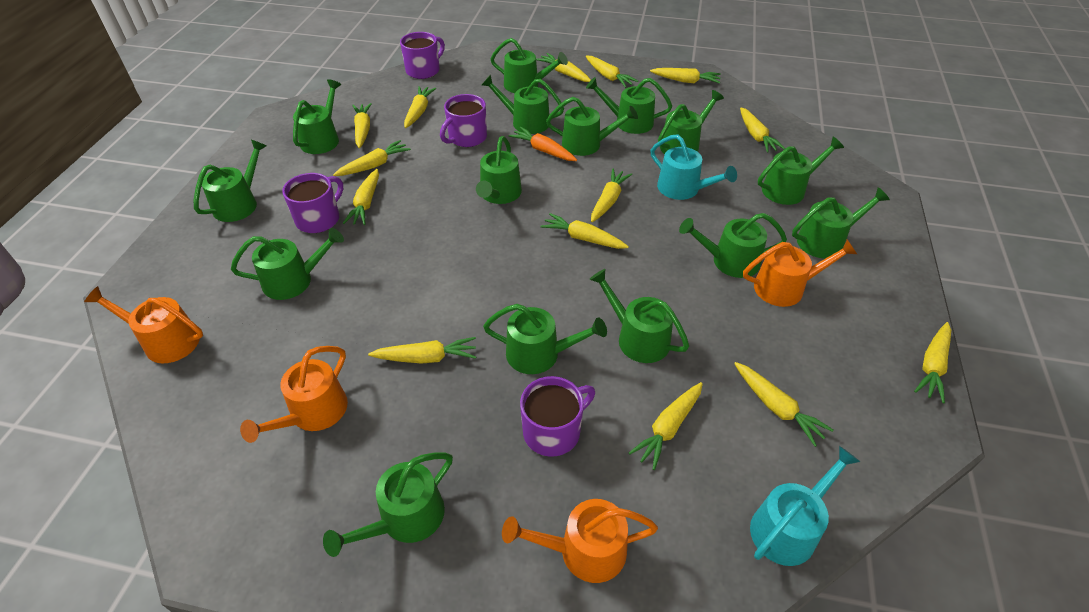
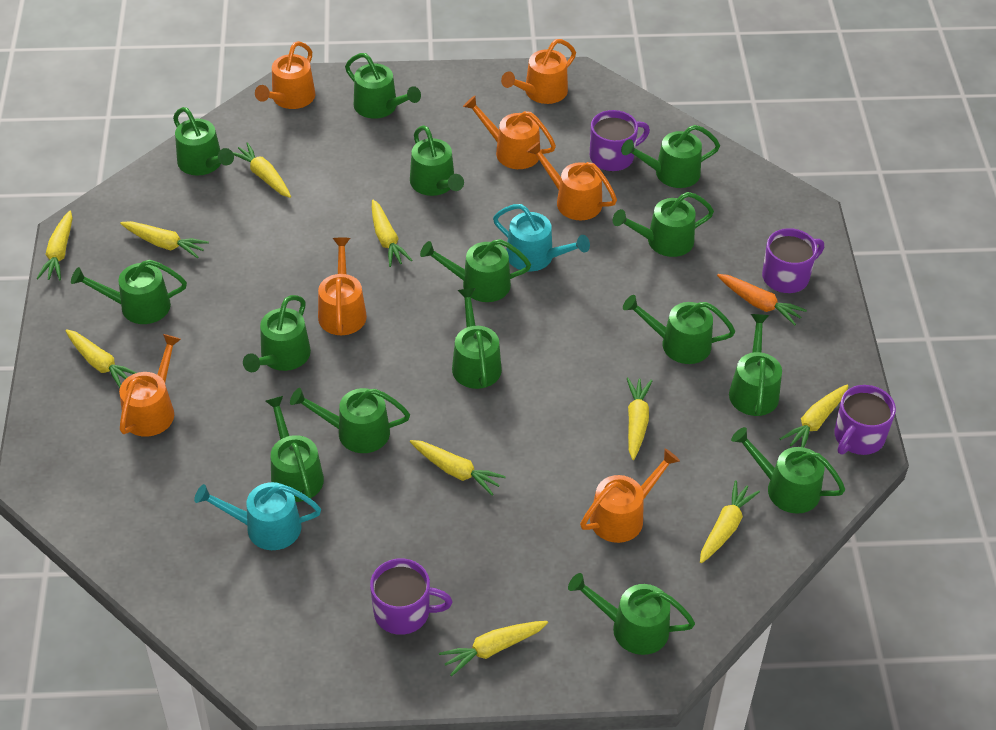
orange watering can: [84,286,203,363] [240,346,348,443] [502,499,658,583] [743,239,857,307] = 4 -> [119,334,181,437] [255,41,315,109] [318,238,367,335] [463,96,556,169] [501,39,576,104] [527,141,617,220] [580,449,680,543] = 7
yellow carrot: [333,140,411,176] [343,169,379,225] [352,103,371,148] [368,337,476,364] [404,86,436,128] [536,53,591,82] [540,213,629,249] [586,56,638,88] [591,169,632,222] [629,382,703,470] [650,68,721,83] [734,362,834,447] [740,107,785,153] [914,322,951,403] = 14 -> [36,211,73,280] [65,329,137,388] [120,221,209,259] [233,142,291,198] [372,200,413,267] [410,440,506,495] [439,621,548,676] [627,378,653,460] [700,480,760,563] [780,384,849,447] = 10

